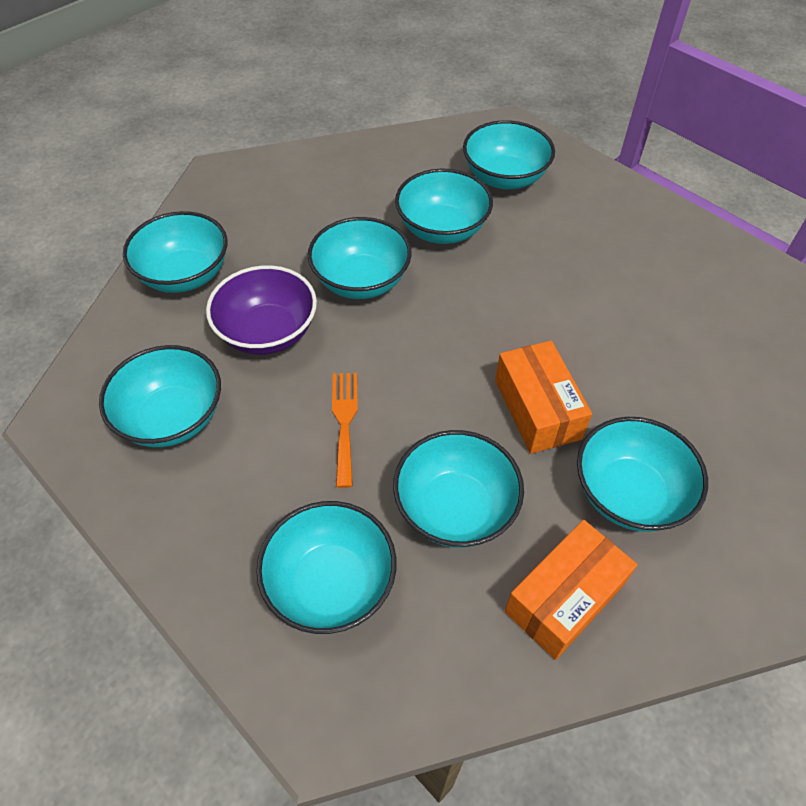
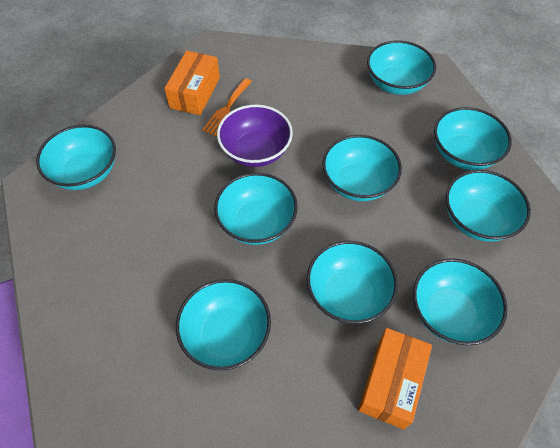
turquoise bowl: [99,345,221,447] [123,211,227,293] [256,501,396,634] [308,217,412,299] [393,430,524,548] [395,169,493,244] [463,120,555,189] [577,417,708,532] = 8 -> [36,125,116,190] [176,279,271,371] [214,173,298,245] [307,241,398,324] [322,135,402,201] [367,40,436,95] [413,258,508,345] [434,107,512,170] [446,170,531,242] = 9

